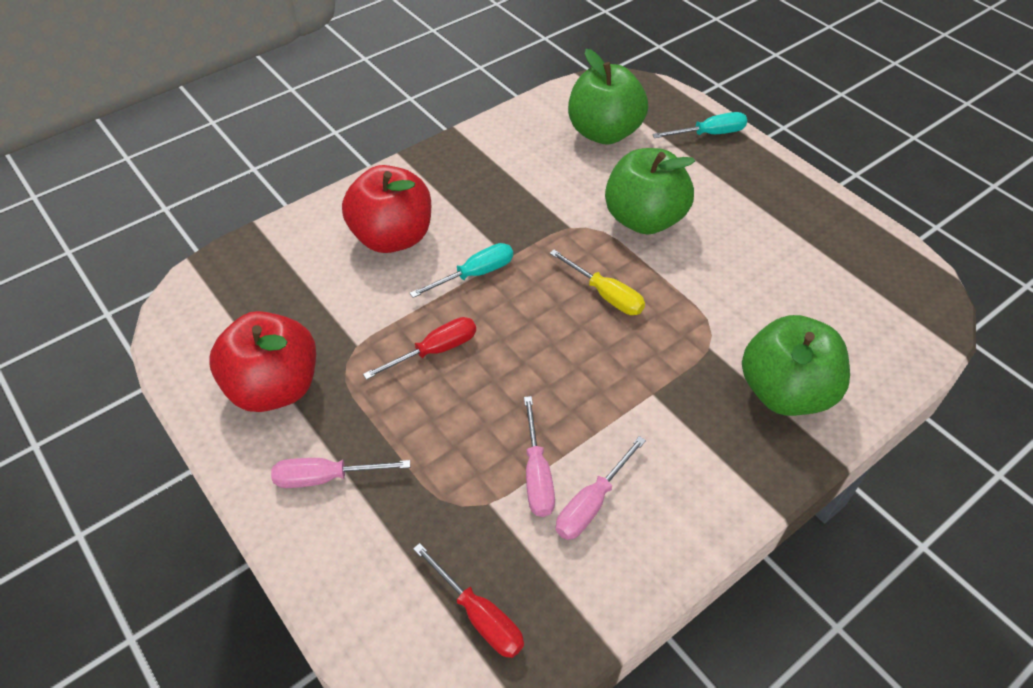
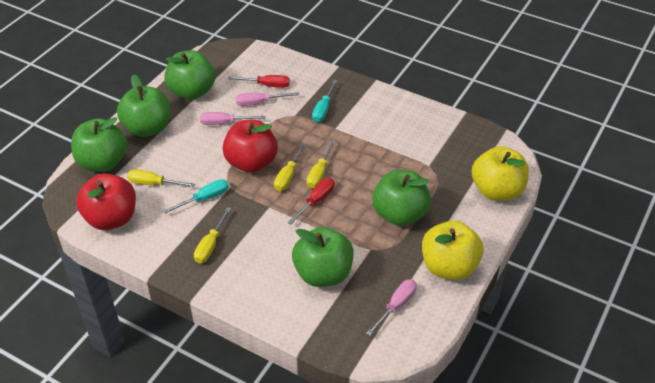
green apple: [568,49,648,145] [605,148,695,235] [742,315,850,416] = 3 -> [71,117,127,172] [117,74,170,137] [165,50,215,100] [292,227,354,287] [372,170,431,226] = 5
yellow apple: none = 0 -> [422,220,483,280] [472,146,529,201] = 2
yellow screwdriver: [550,250,645,315] = 1 -> [127,169,196,187] [194,207,231,263] [274,143,307,191] [306,140,336,189] = 4

